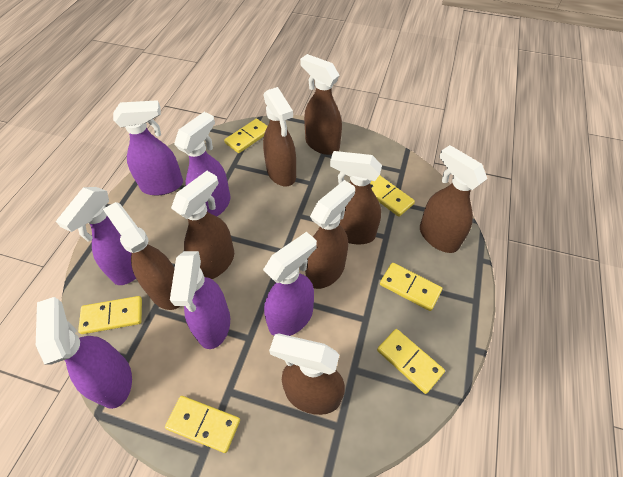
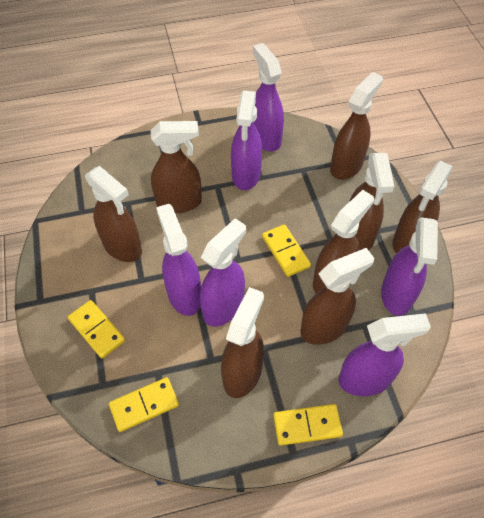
yellow domino: [78,296,142,334] [165,396,240,453] [224,119,267,153] [370,175,415,217] [377,329,445,394] [380,263,442,311] = 6 -> [68,300,125,359] [109,377,179,432] [262,224,311,277] [273,404,343,446] = 4

